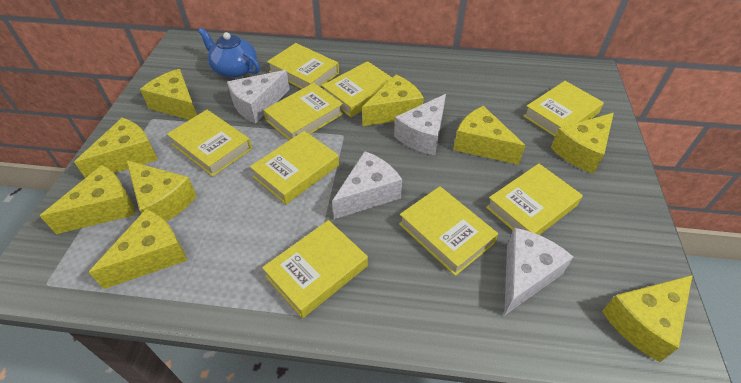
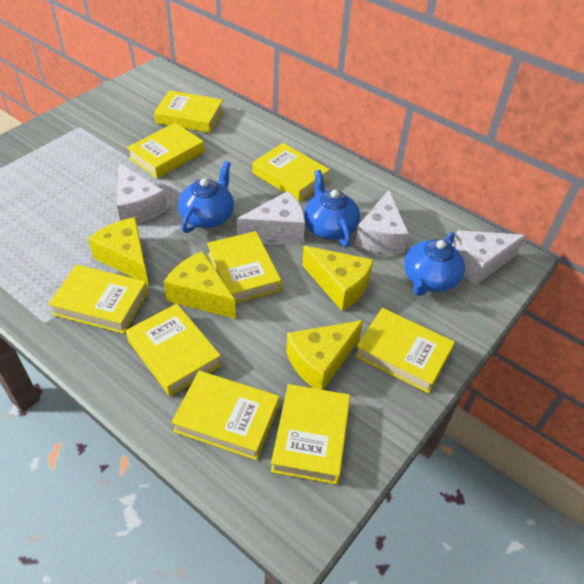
blue teapot: [198,28,260,78] = 1 -> [178,161,234,233] [304,170,360,247] [404,232,465,296] = 3
yellow cheese: [40,165,135,234] [74,118,158,178] [89,209,187,289] [126,160,197,221] [140,69,197,120] [362,75,424,126] [453,106,526,165] [551,113,614,174] [602,275,693,362] = 9 -> [88,217,149,285] [164,251,236,319] [286,320,363,390] [302,246,373,311] = 4

